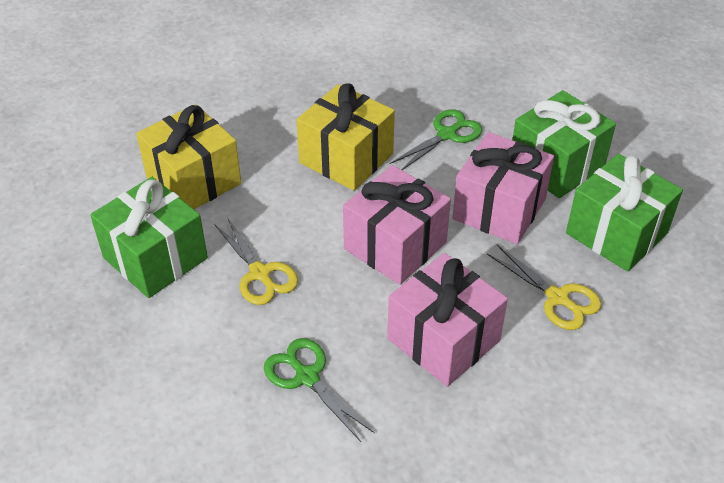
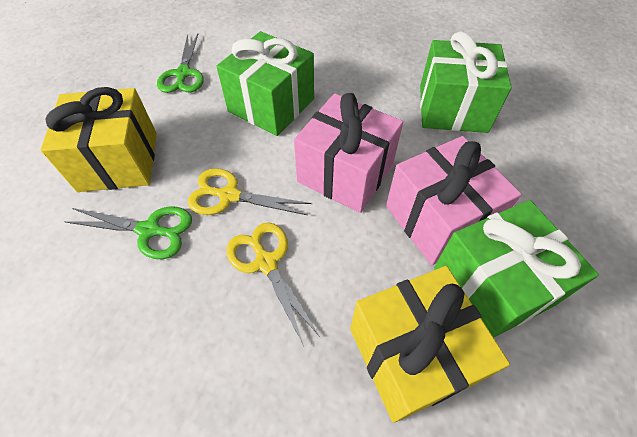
pink gift: [343,165,451,285] [387,253,508,387] [452,132,554,244] = 3 -> [294,93,403,213] [386,136,522,265] = 2

